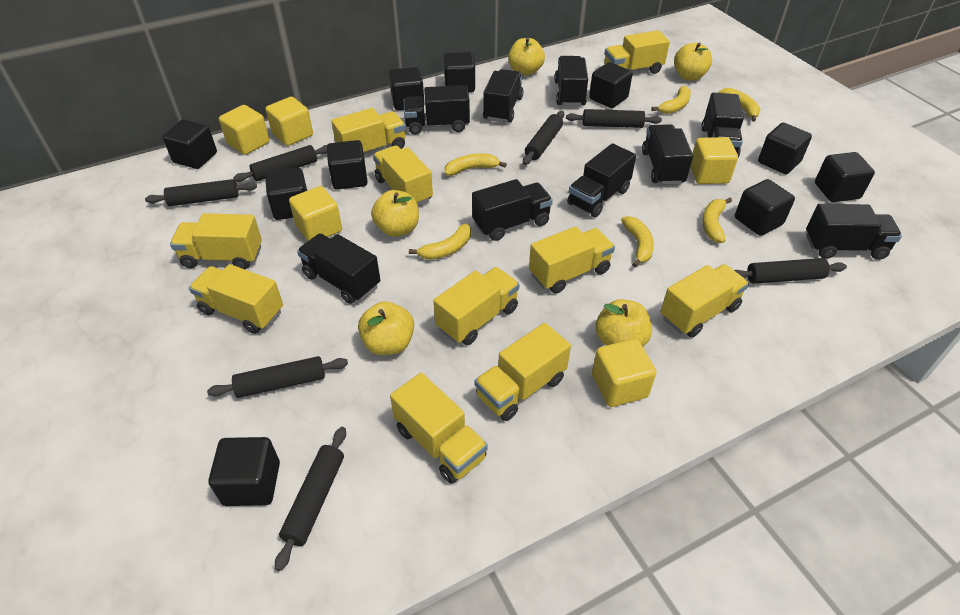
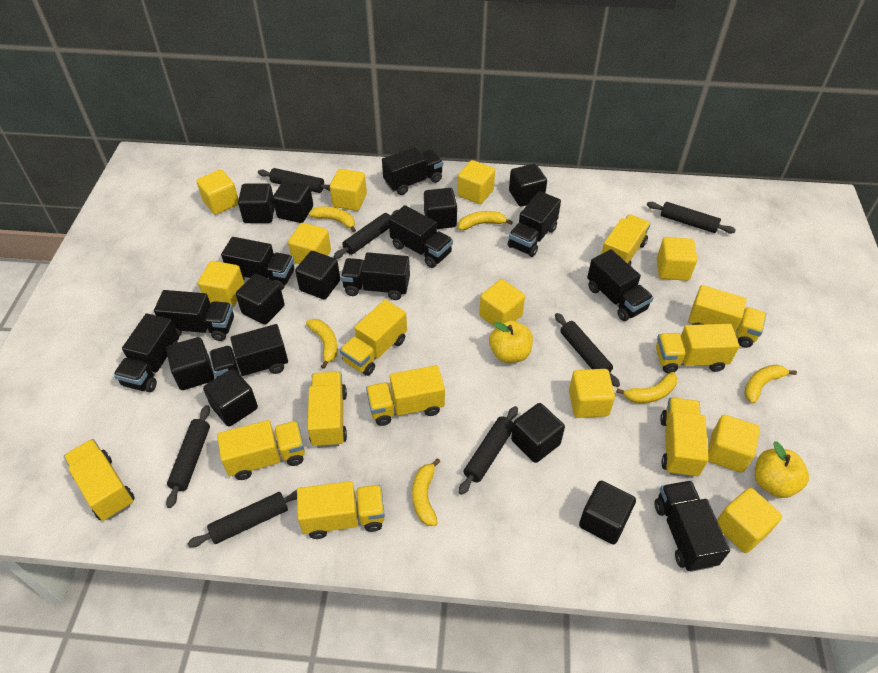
black truck: [297,233,380,304] [404,85,470,135] [472,179,553,241] [483,69,523,123] [554,56,588,106] [567,143,636,217] [642,124,693,185] [701,93,744,158] [806,204,902,260] = 9 -> [113,313,179,392] [154,290,234,341] [209,324,288,377] [221,237,294,290] [341,252,410,300] [382,147,443,195] [389,205,453,268] [508,191,561,257] [587,249,654,321] [655,481,730,572] = 10
yellow apple: [358,301,414,355] [371,190,419,237] [508,37,545,76] [595,299,652,347] [674,43,712,81] = 5 -> [489,321,533,363] [755,441,809,498] = 2
yellow cube: [219,105,270,155] [266,97,313,146] [289,186,342,241] [592,339,656,407] [690,137,738,184] = 5 -> [196,169,238,215] [198,261,244,307] [288,223,331,264] [330,169,367,211] [457,160,495,204] [479,279,525,327] [569,369,615,418] [657,237,697,281] [708,415,760,473] [717,488,782,553] = 10

